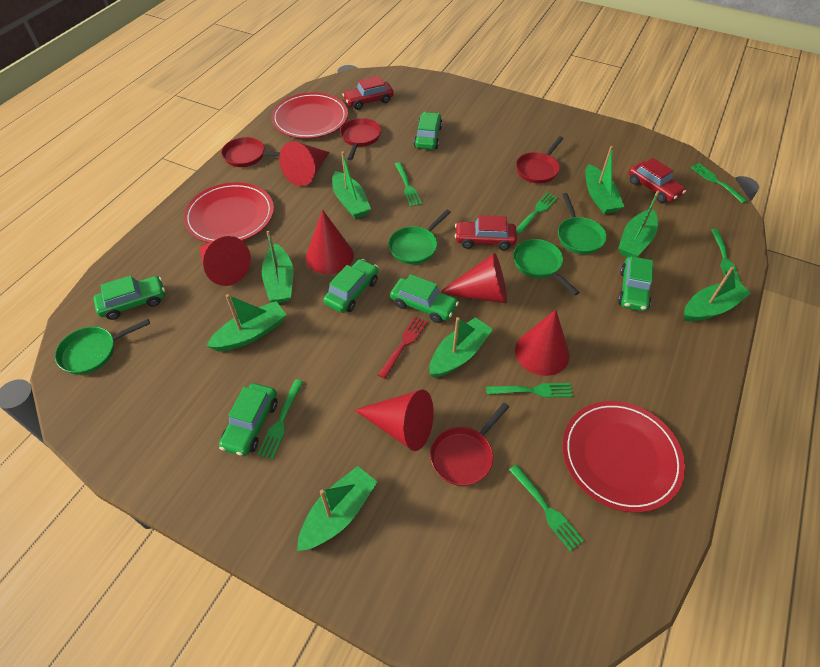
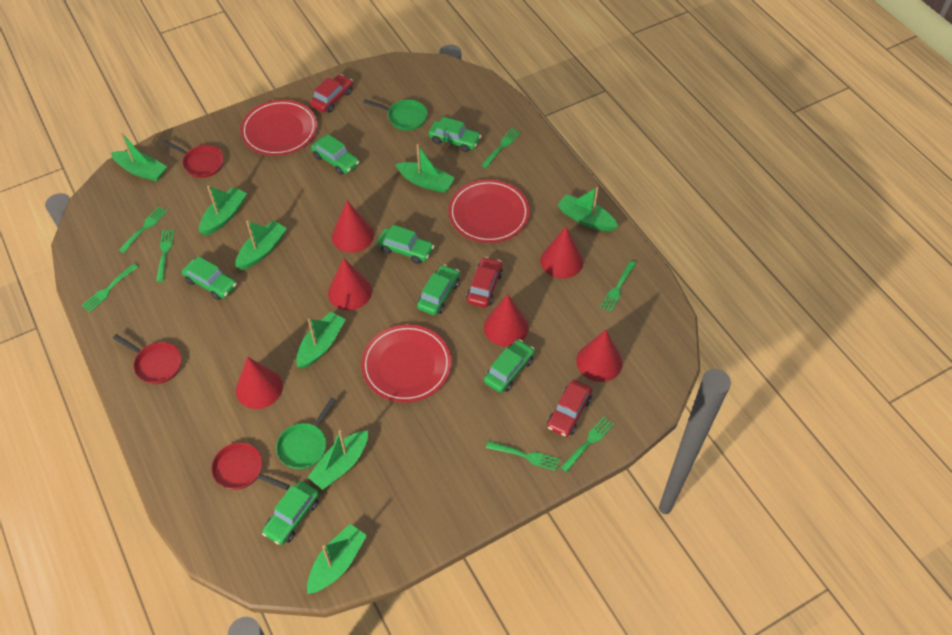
green car: [93,275,165,320] [219,383,278,456] [323,259,378,313] [390,274,459,323] [414,112,443,150] [618,256,653,311] = 6 -> [182,257,237,300] [262,481,319,545] [311,134,359,175] [377,225,434,264] [417,264,460,315] [428,117,481,152] [484,339,535,393] = 7
green pan: [55,319,150,374] [388,210,451,264] [513,239,580,295] [558,193,607,254] = 4 -> [276,397,336,469] [363,99,428,131] = 2
red fork: [378,316,428,379] = 1 -> none = 0
red pan: [221,137,280,167] [340,118,381,160] [430,402,509,486] [516,136,564,184] = 4 -> [113,334,182,384] [162,140,224,178] [211,443,290,490] = 3

